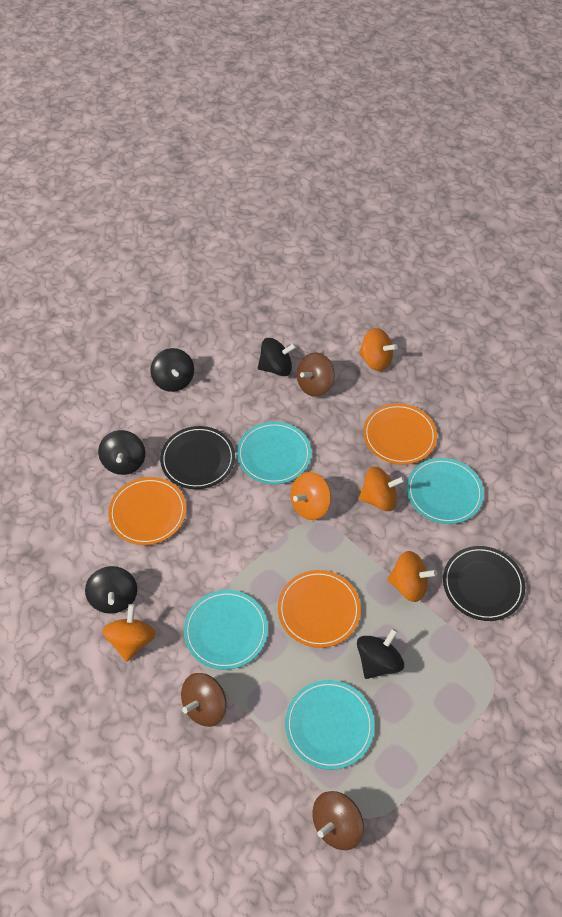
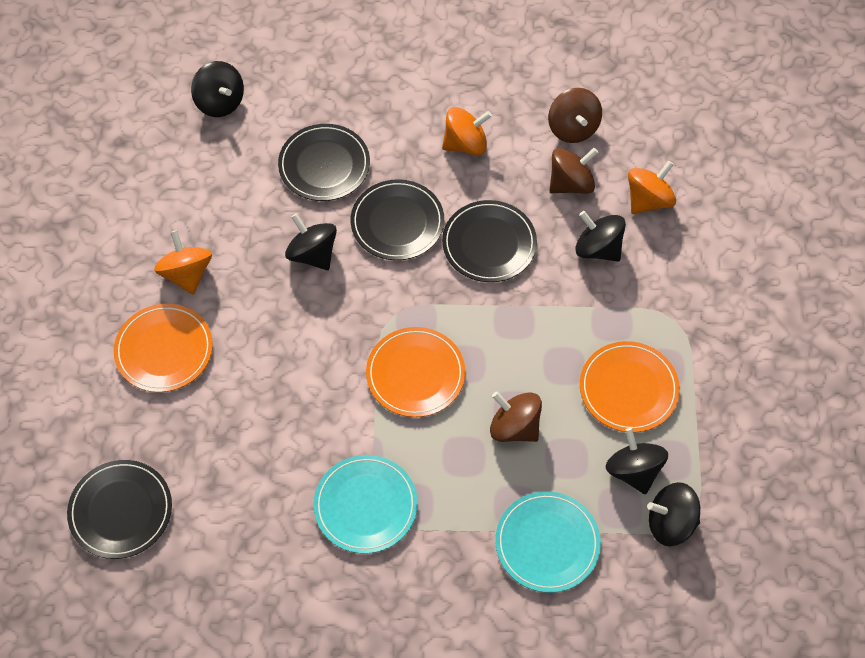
black plate: [160,426,235,489] [443,546,525,621] = 2 -> [67,460,172,559] [278,124,370,201] [351,179,444,260] [442,200,537,282] = 4
orange spinning top: [102,604,156,662] [291,472,331,520] [359,328,398,371] [359,467,405,511] [387,551,437,602] = 5 -> [154,230,212,294] [442,107,492,155] [628,160,676,214] = 3
turquoise plate: [184,590,268,670] [237,422,312,484] [285,680,375,770] [407,458,484,524] = 4 -> [314,455,418,554] [495,491,601,593] = 2

